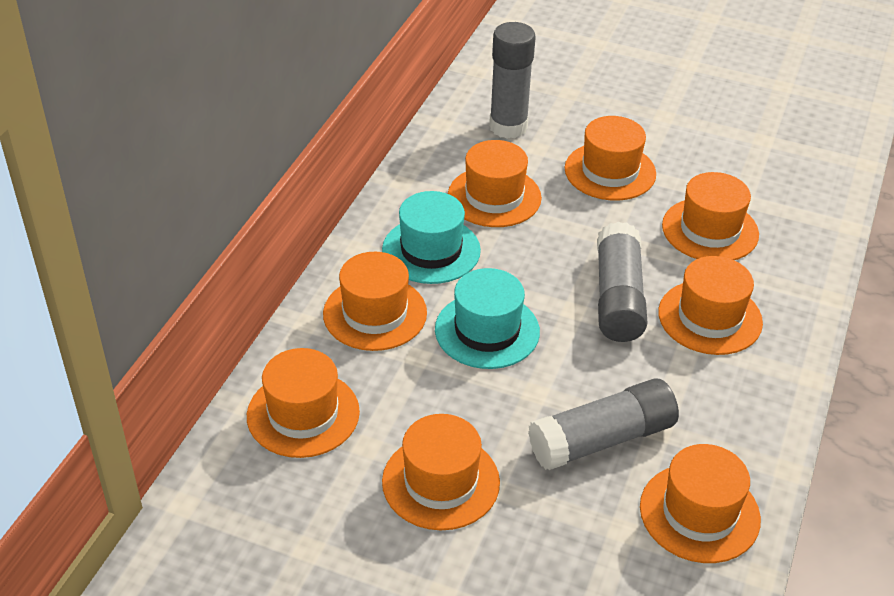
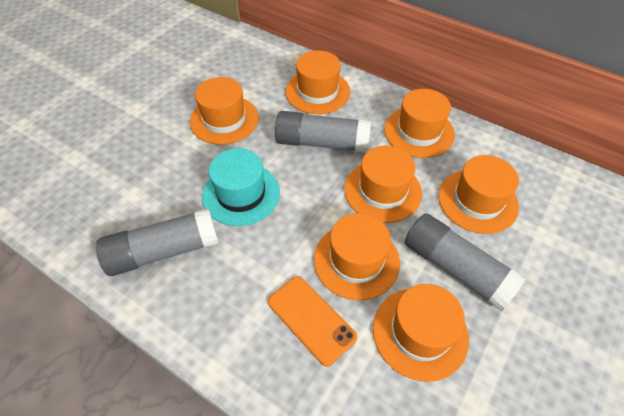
orange hat: [247,348,360,458] [323,252,427,351] [382,414,500,530] [448,140,542,227] [565,116,656,201] [640,444,761,563] [658,256,763,355] [662,172,759,260] = 8 -> [190,77,259,145] [285,50,350,114] [314,213,400,300] [344,146,422,223] [373,284,469,382] [384,89,455,158] [438,155,519,234] = 7
orange phone: none = 0 -> [268,276,357,367] = 1
turquoise hat: [382,191,481,284] [435,268,540,369] = 2 -> [202,148,280,226] = 1

